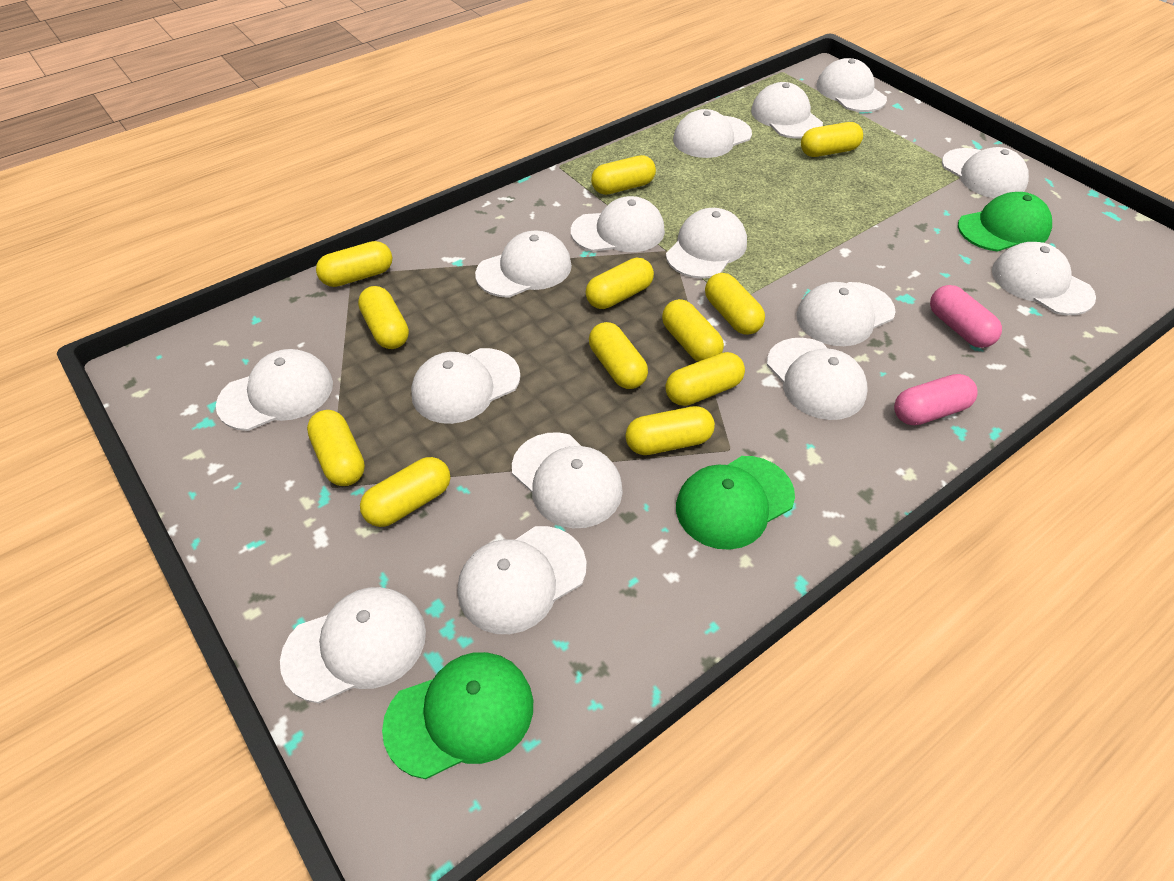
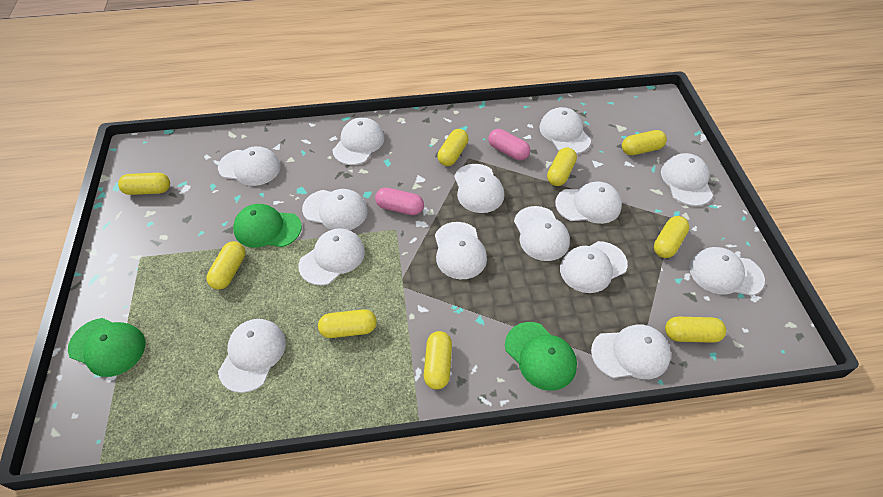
white cap: [216,349,333,431] [280,587,426,703] [411,348,520,424] [457,526,586,634] [475,230,572,298] [512,432,623,528] [571,196,665,252] [666,208,747,279] [673,109,752,158] [751,82,823,139] [767,338,867,420] [796,282,895,346] [816,58,887,112] [942,147,1029,198] [992,242,1096,315] = 15 -> [218,146,281,186] [218,319,286,393] [298,228,365,286] [302,189,368,230] [333,117,384,165] [435,222,487,279] [454,164,504,213] [514,206,570,261] [539,107,591,154] [555,182,622,224] [560,241,628,293] [591,324,671,379] [661,153,713,206] [689,247,765,296] = 14
yellow capsule: [307,410,365,486] [316,241,392,287] [358,286,409,349] [360,457,450,527] [586,258,654,309] [589,322,648,389] [591,155,656,195] [625,406,715,455] [662,299,724,362] [666,352,745,406] [705,273,765,335] [801,122,863,157] = 12 -> [118,173,170,195] [206,241,246,290] [318,309,377,338] [424,331,452,390] [437,129,469,166] [547,147,577,186] [622,130,667,155] [654,216,689,258] [665,317,726,343] = 9

